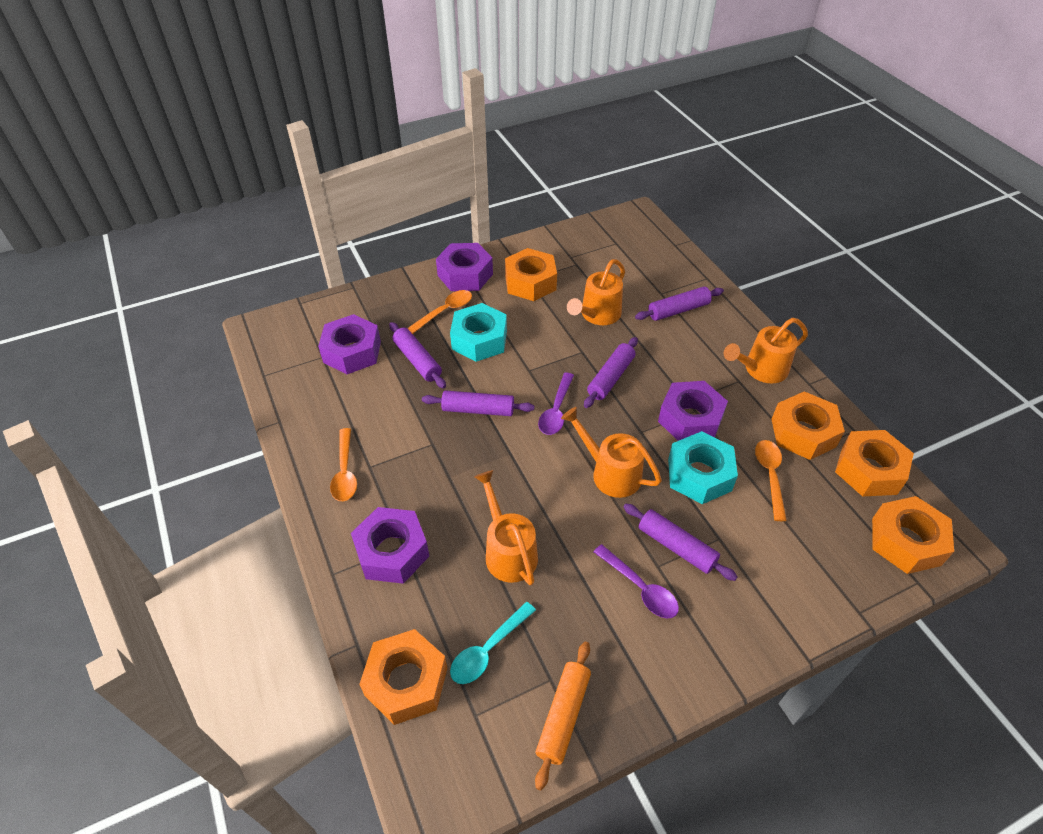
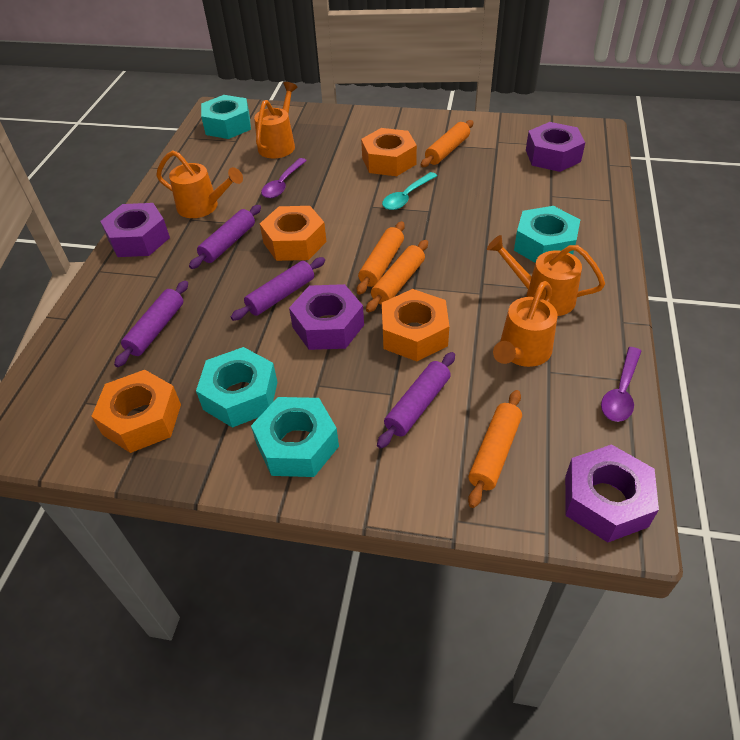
orange nut: [359,629,447,725] [505,248,557,301] [771,391,845,460] [835,430,914,497] [872,496,954,574] = 5 -> [91,370,181,453] [260,206,326,261] [361,128,417,176] [382,289,449,361] = 4
orange rolling pin: [535,642,591,790] = 1 -> [357,221,405,295] [366,240,428,313] [421,120,473,167] [468,390,522,508] = 4
orange spoon: [330,428,357,501] [407,290,472,334] [755,440,787,521] = 3 -> none = 0
purple rolling pin: [389,322,446,388] [422,390,534,416] [584,337,638,408] [623,504,738,581] [635,287,724,321] = 5 -> [114,281,188,367] [189,205,261,269] [231,257,325,321] [377,352,455,449] = 4
turquoise nut: [450,303,507,362] [668,431,738,504] = 2 -> [196,347,277,428] [201,95,251,139] [251,397,339,477] [514,206,580,263] = 4

